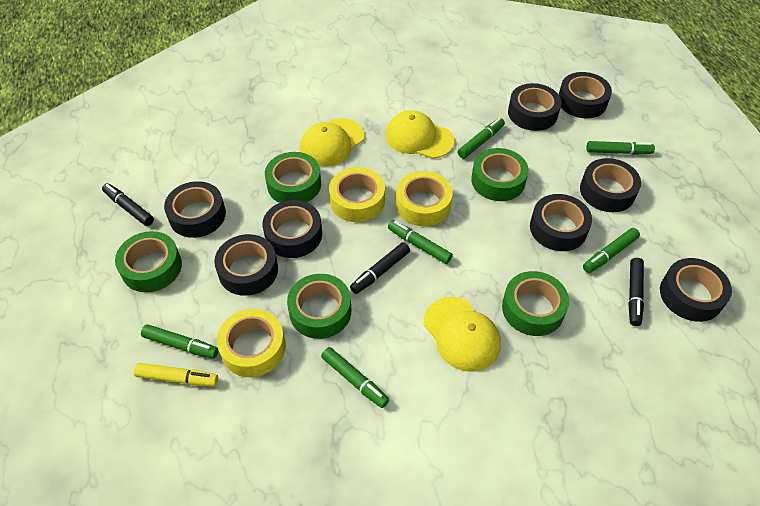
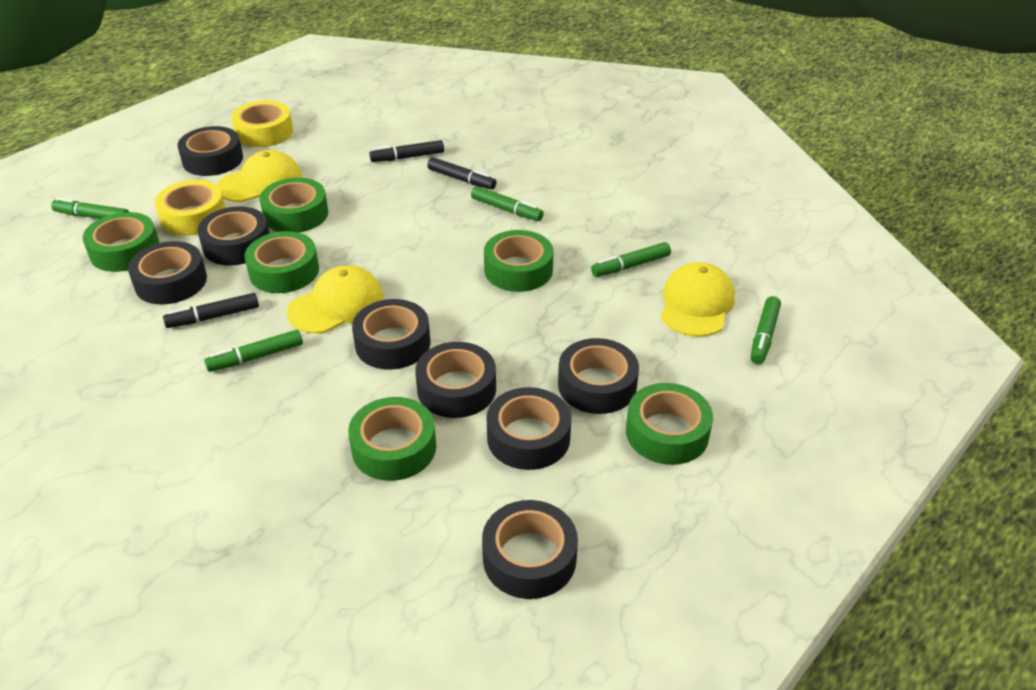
green marker: [141,324,218,359] [321,347,389,408] [388,220,453,264] [458,118,505,159] [583,228,640,273] [586,141,655,155] = 6 -> [51,198,129,219] [204,330,303,372] [471,186,544,221] [591,242,671,277] [751,296,781,364] = 5
green tape: [115,231,182,292] [265,152,321,203] [287,274,351,339] [471,148,529,201] [502,271,569,336] = 5 -> [82,212,159,272] [245,231,319,293] [260,178,328,233] [348,397,436,481] [484,230,554,292] [626,383,713,465] = 6
yellow marker: [134,363,218,386] = 1 -> none = 0
yellow tape: [217,309,286,377] [329,167,385,222] [396,171,453,226] = 3 -> [155,180,226,236] [231,100,293,147] = 2

